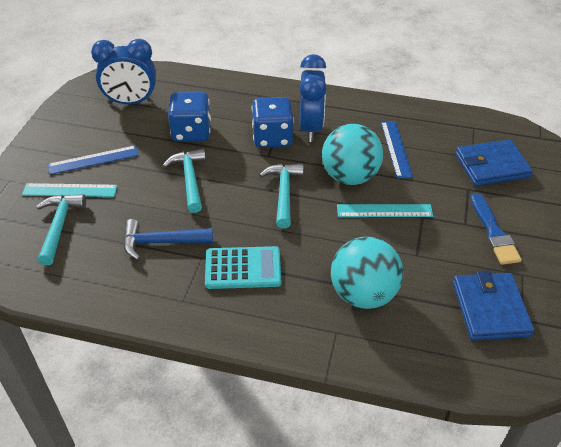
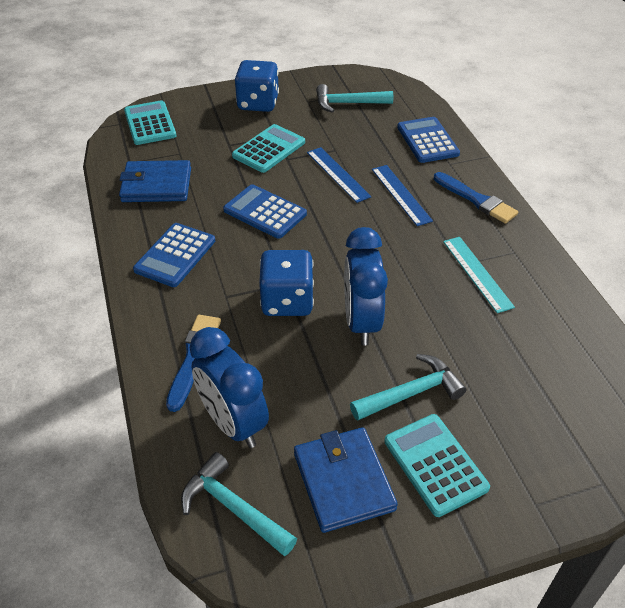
blue brush: [471,193,522,265] = 1 -> [166,315,221,412] [434,172,518,224] = 2
blue calculator: none = 0 -> [133,223,215,287] [223,184,307,239] [397,117,460,163] = 3
blue hammer: [123,219,213,260] = 1 -> none = 0
turquoise ball: [322,124,383,185] [331,236,403,309] = 2 -> none = 0
turquoise calculator: [205,246,281,289] = 1 -> [124,100,176,145] [232,124,305,173] [384,414,490,517] = 3
turquoise ruler: [22,183,118,197] [337,204,433,217] = 2 -> [443,237,515,313] = 1

